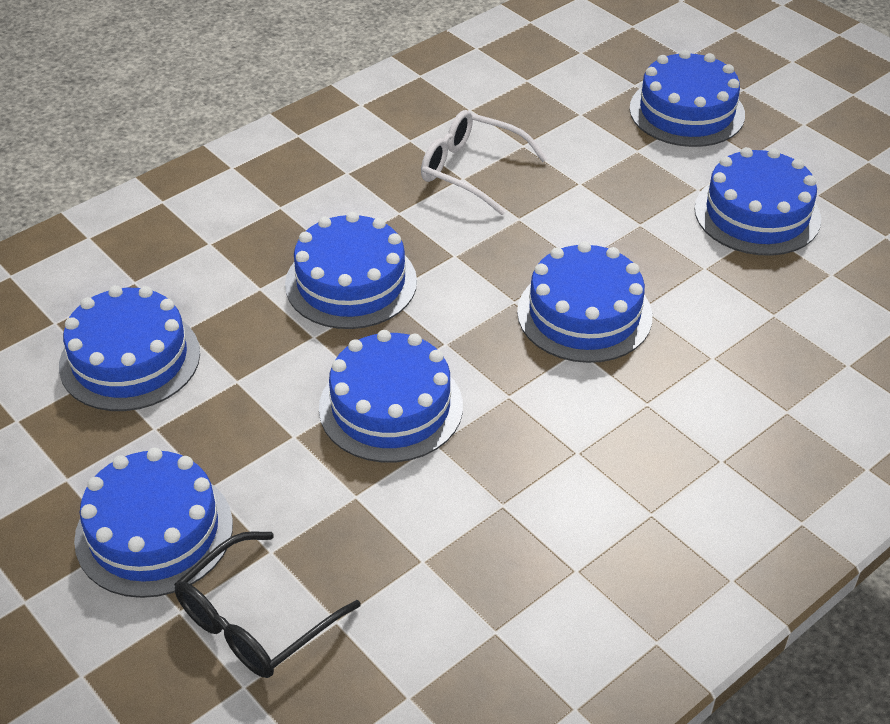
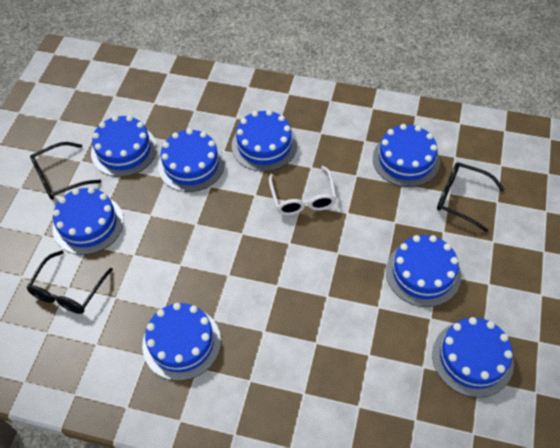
black glasses: [174,531,361,678] = 1 -> [26,250,113,314] [30,142,101,200] [437,162,504,232] = 3
blue cake: [59,286,200,411] [74,448,233,598] [285,212,417,329] [319,330,463,463] [517,241,653,363] [629,50,745,147] [694,147,821,256] = 7 -> [52,187,124,255] [91,116,157,177] [142,303,221,381] [158,129,225,192] [232,110,297,172] [373,124,440,187] [386,235,461,307] [432,317,514,398] = 8

